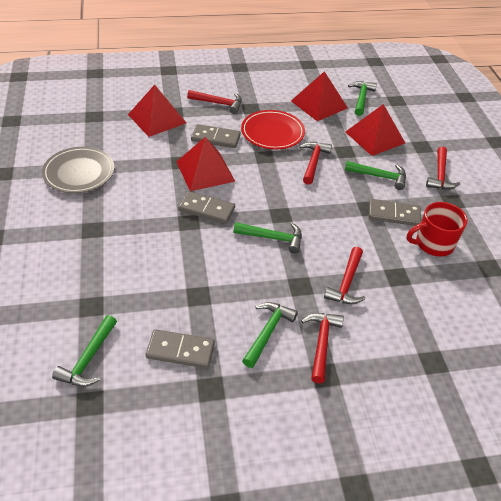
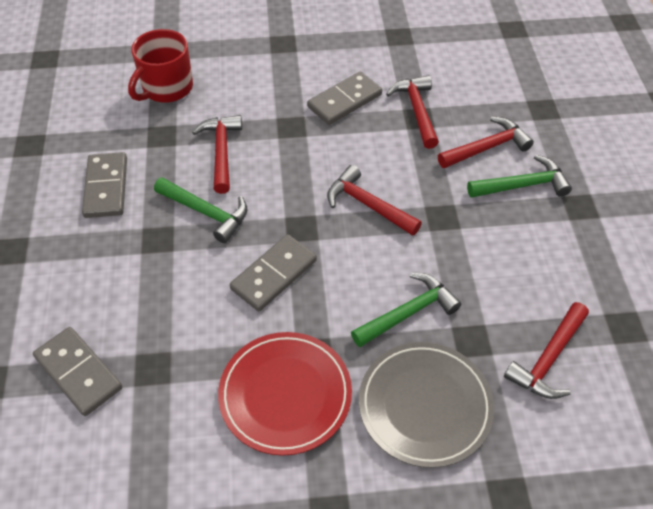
green hammer: [52,315,117,387] [233,222,302,254] [242,302,298,368] [345,161,406,190] [348,81,377,116] = 5 -> [154,177,247,243] [351,273,461,347] [467,155,572,198] = 3
red pyramid: [128,85,186,137] [176,137,236,191] [291,71,348,121] [345,104,405,156] = 4 -> none = 0

